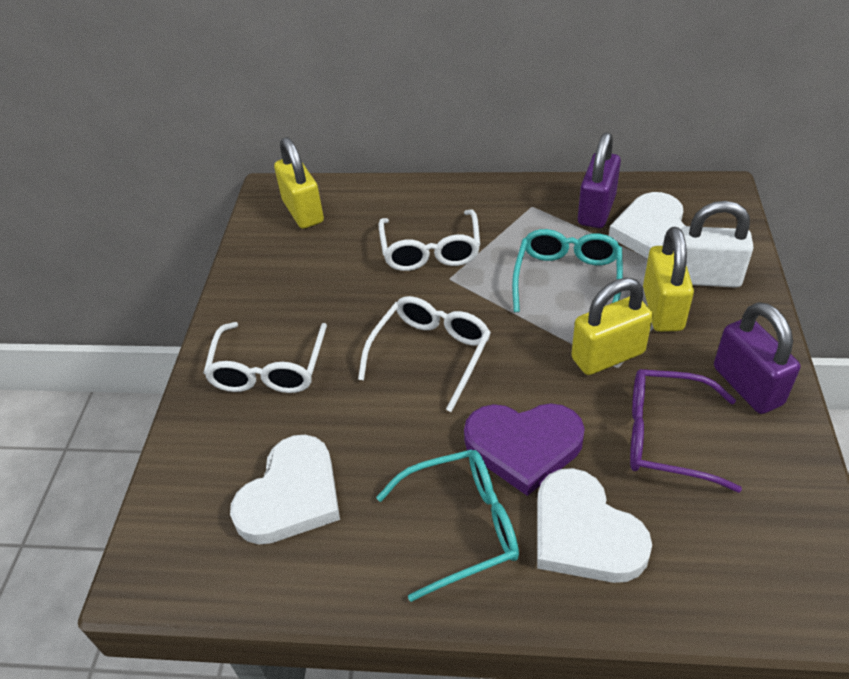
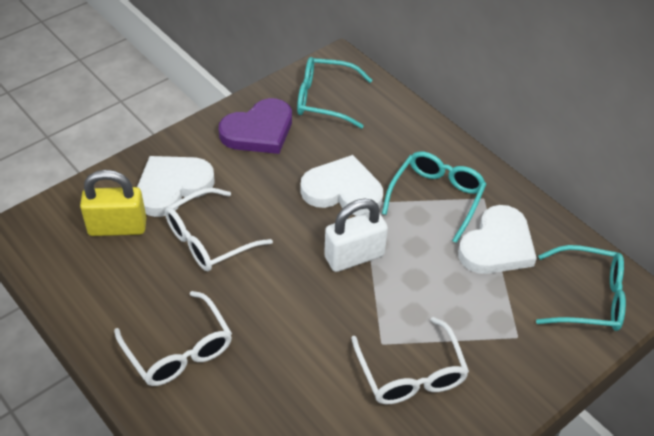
purple glasses: [630,369,742,493] = 1 -> none = 0
purple padlock: [578,132,621,228] [714,302,800,414] = 2 -> none = 0
turquoise glasses: [376,449,519,602] [512,229,623,312] = 2 -> [297,57,373,128] [382,151,486,243] [536,245,626,331] = 3
yellow padlock: [274,137,324,229] [571,278,653,375] [643,227,694,332] = 3 -> [80,170,146,236] = 1

